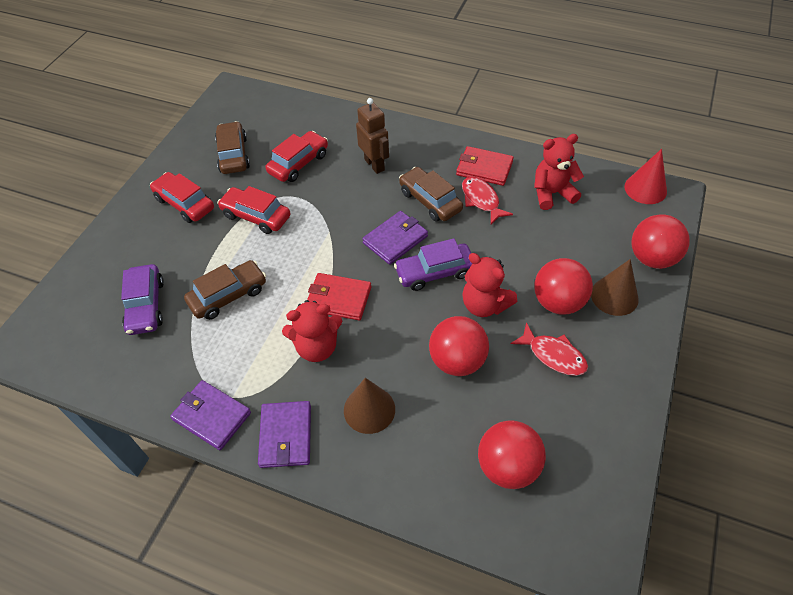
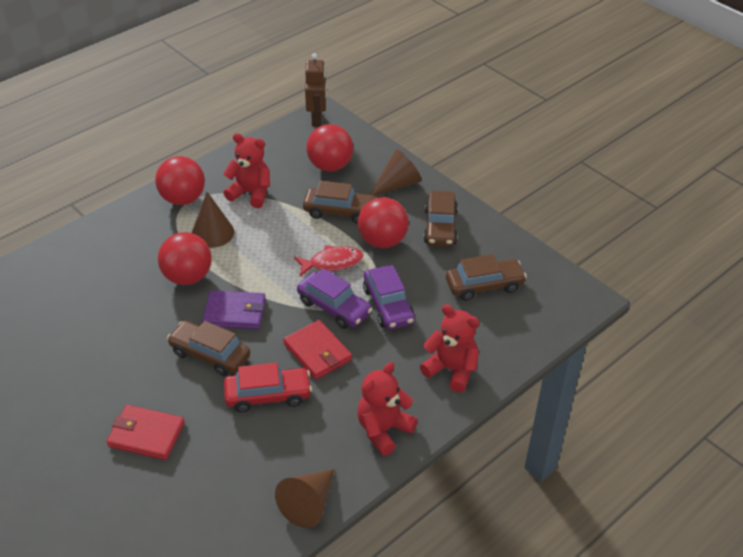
brown car: [184,260,266,320] [215,121,250,174] [399,167,463,222] = 3 -> [167,321,250,376] [303,181,376,224] [423,191,458,247] [446,254,527,301] = 4
brown cone: [344,378,395,434] [591,259,639,316] = 2 -> [192,192,234,248] [275,469,335,528] [370,149,422,196] = 3
purple wallet: [170,380,251,450] [258,401,311,468] [362,211,428,265] = 3 -> [202,290,266,330] = 1
red car: [150,172,214,223] [217,186,291,234] [265,131,328,182] = 3 -> [224,363,312,413] = 1
red cone: [624,149,667,204] = 1 -> none = 0
red fish: [462,177,513,224] [511,322,588,376] = 2 -> [294,245,363,276] = 1

